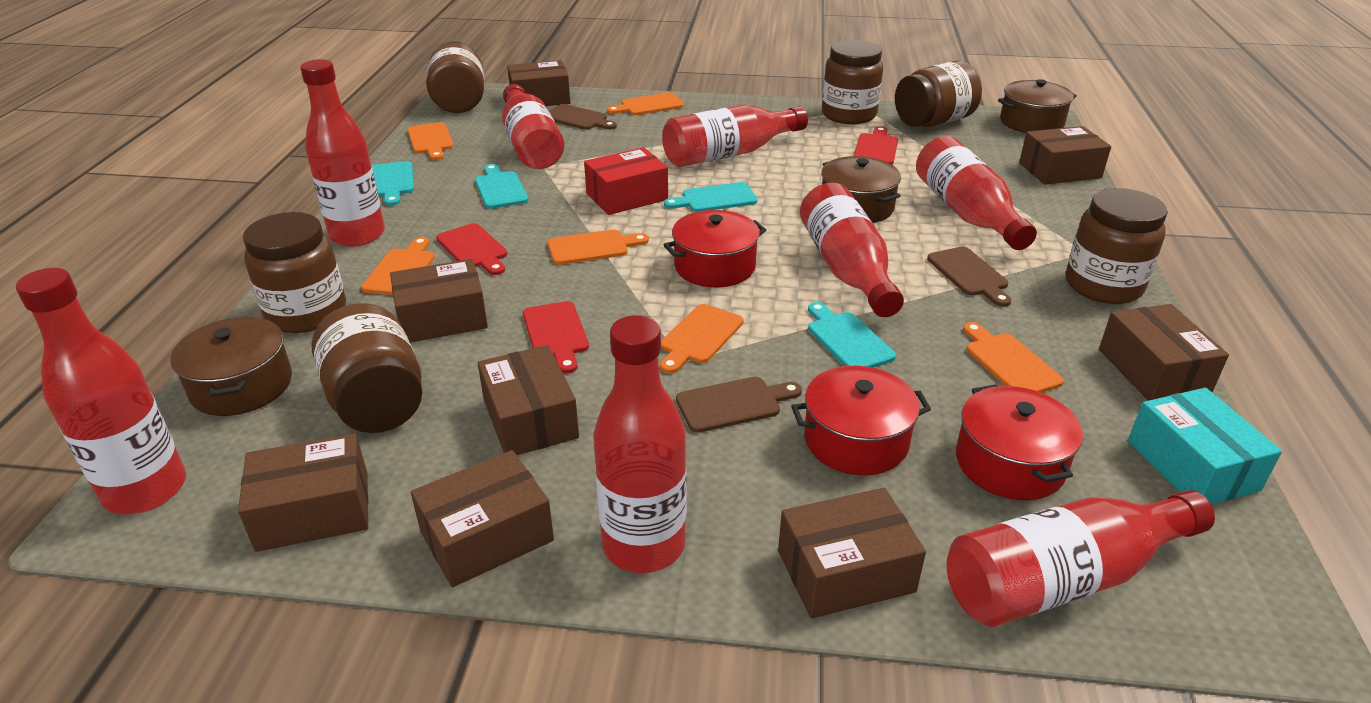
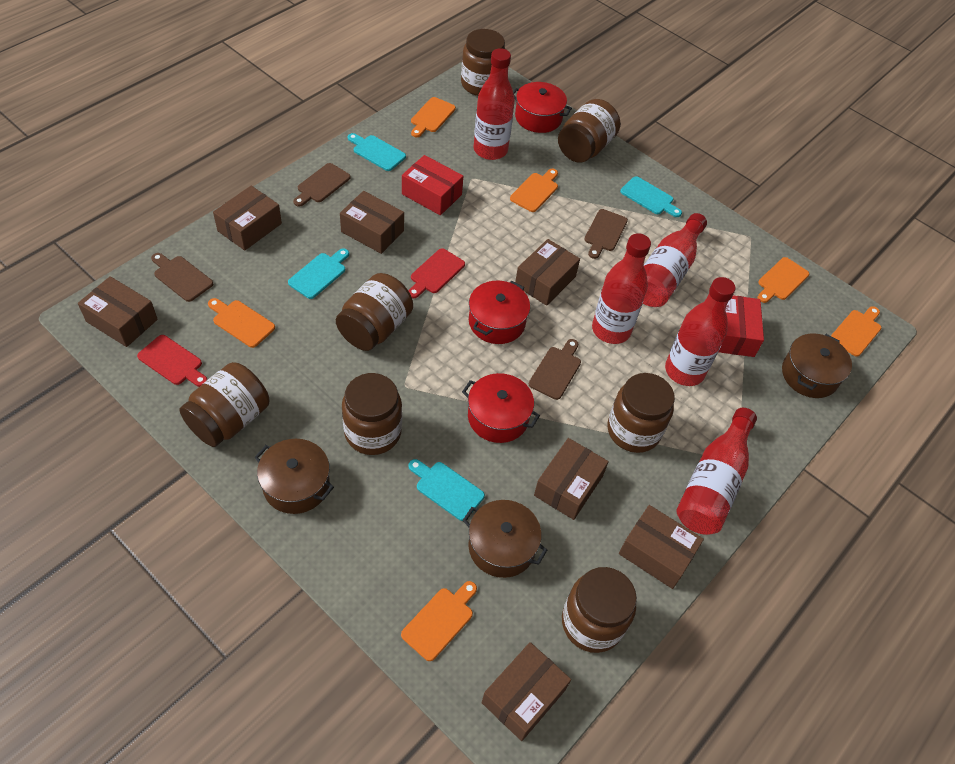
brown box: [238,433,368,552] [390,259,488,342] [411,450,554,587] [478,345,579,455] [507,60,570,106] [778,488,926,618] [1019,126,1111,185] [1099,304,1229,401] = 8 -> [78,276,158,347] [213,186,282,251] [340,191,404,254] [481,642,571,741] [515,239,580,306] [534,438,609,520] [619,505,704,589] = 7
brown cutting board: [549,104,617,130] [676,377,802,433] [927,247,1011,307] = 3 -> [151,253,213,302] [293,163,351,207] [529,339,581,400] [584,209,628,259] = 4
brown jar: [243,212,346,333] [312,303,423,433] [426,41,484,113] [822,40,883,124] [895,60,982,127] [1066,188,1168,304] = 6 -> [180,362,269,447] [336,273,413,351] [342,373,402,455] [461,29,505,96] [558,99,620,163] [562,567,637,653] [607,373,675,453] = 7
red bottle: [16,268,186,514] [300,59,385,247] [502,84,564,169] [593,315,686,573] [662,105,808,167] [800,183,904,317] [916,136,1037,250] [946,490,1215,627] = 8 -> [474,48,515,160] [592,233,651,344] [643,213,707,307] [665,277,735,386] [676,408,757,535] = 5
red box: [584,147,668,215] = 1 -> [402,155,463,215] [718,295,764,357] = 2
red cutting board: [436,223,507,275] [523,301,589,374] [854,126,898,165] = 3 -> [137,335,207,387] [408,248,465,298] = 2
turquoise box: [1128,388,1282,505] = 1 -> none = 0

